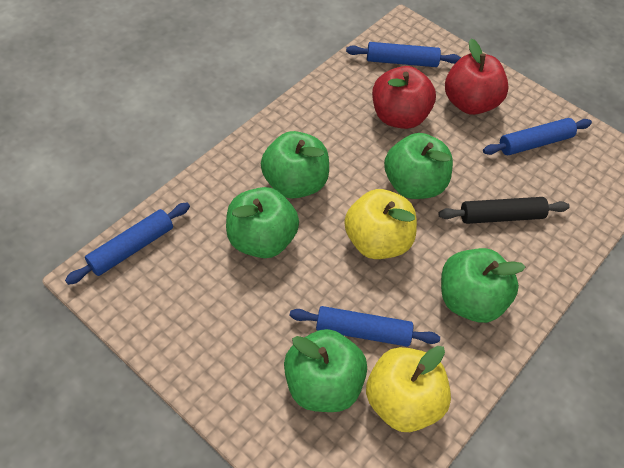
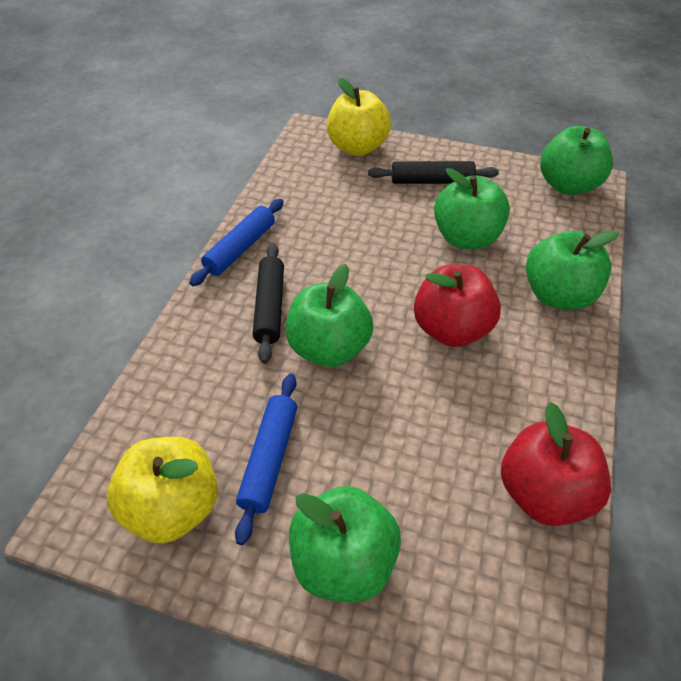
black rolling pin: [438,197,570,224] = 1 -> [253,243,284,364] [368,161,499,184] = 2
blue rolling pin: [65,203,190,285] [290,306,440,347] [346,42,461,67] [483,118,592,155] = 4 -> [189,199,284,286] [235,374,297,545] = 2

